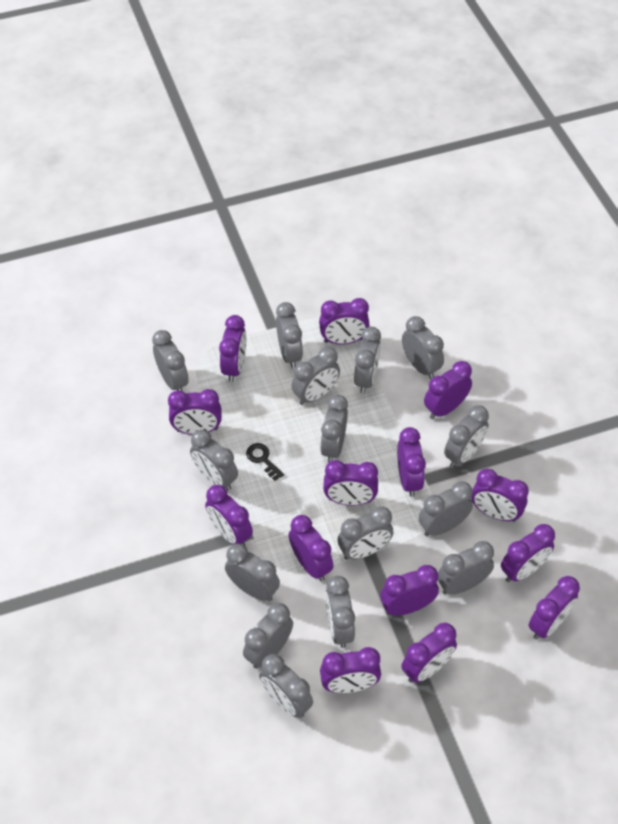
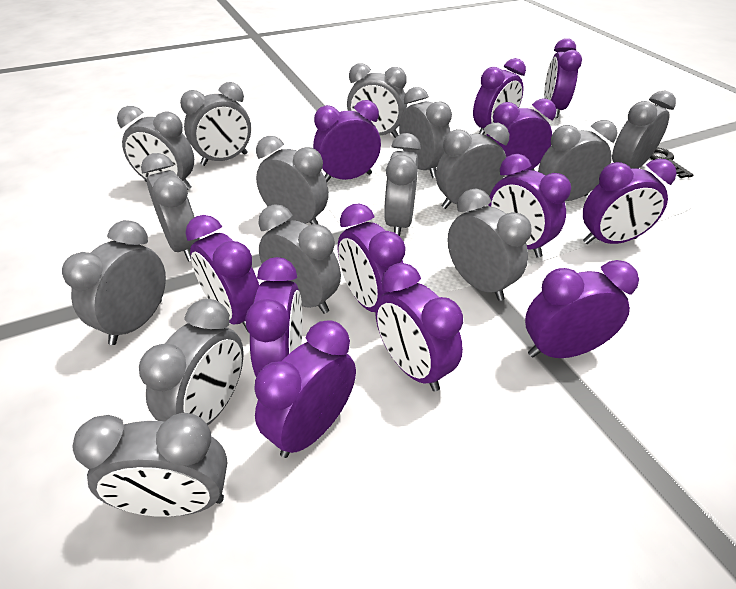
purple clock: [168,389,222,435] [205,485,253,546] [219,315,246,382] [289,515,333,581] [319,298,370,344] [320,647,381,693] [323,460,378,506] [380,565,439,616] [397,427,426,497] [401,623,457,683] [424,361,472,419] [471,469,529,522] [501,524,555,582] [528,576,580,639] = 14 -> [185,215,259,331] [245,257,302,377] [254,320,356,458] [313,100,381,182] [338,203,406,312] [375,263,463,391] [473,58,526,135] [487,99,556,175] [488,154,571,258] [525,260,639,358] [544,38,582,118] [583,159,677,244] = 12

